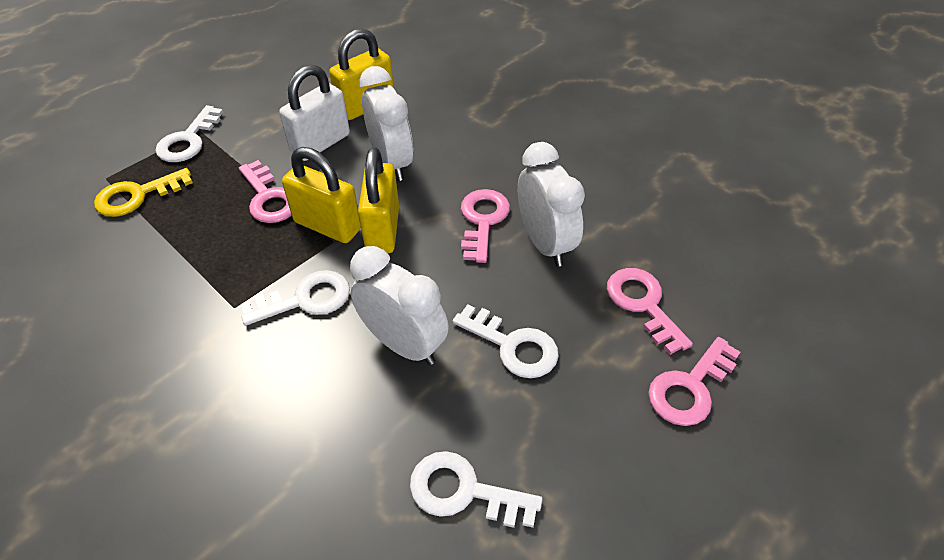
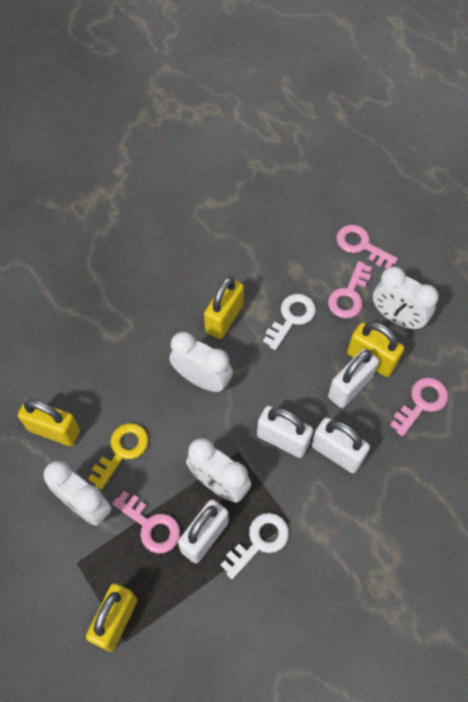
white clock: [350,246,449,365] [359,66,413,181] [518,142,585,267] = 3 -> [44,461,112,526] [169,332,233,392] [186,438,251,503] [373,266,439,330] = 4
white key: [155,105,223,162] [241,270,350,326] [410,451,542,528] [452,304,559,378] = 4 -> [221,513,289,579] [263,294,316,350] = 2
white padlock: [279,65,350,161] = 1 -> [178,499,229,563] [257,406,313,458] [311,417,370,473] [328,349,379,408] = 4
yellow padlock: [282,147,361,243] [329,28,394,120] [358,147,399,254] = 3 -> [18,399,80,446] [86,583,137,652] [204,276,244,339] [347,322,404,377] = 4

